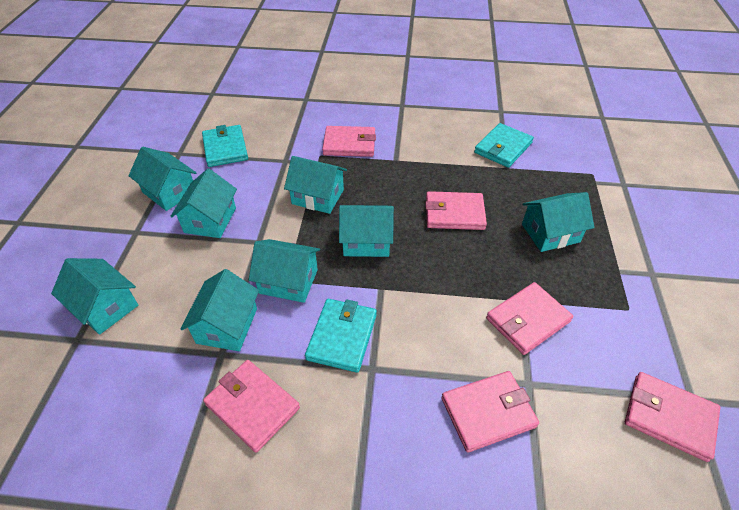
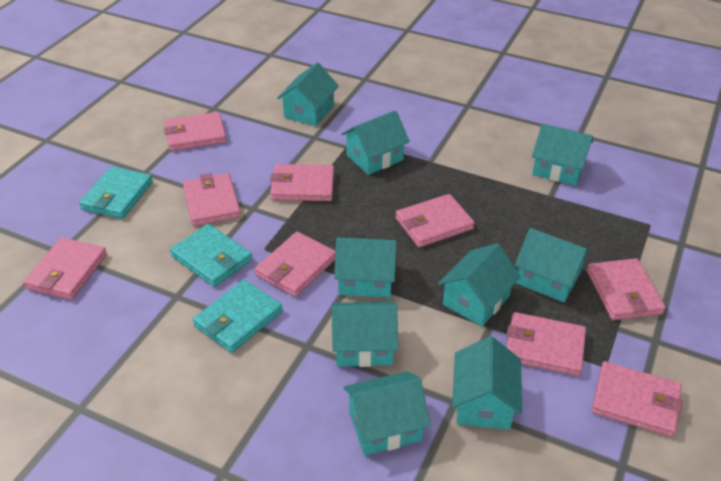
pink wallet: [203,360,300,453] [322,126,376,157] [425,191,487,230] [441,371,539,453] [486,282,573,355] [625,372,720,462] = 6 -> [24,237,107,300] [164,112,227,151] [183,173,241,226] [255,232,336,297] [270,164,334,201] [396,194,474,247] [506,312,586,376] [587,258,666,320] [592,361,683,437] = 9
turquoise house: [51,258,138,335] [129,147,196,211] [170,169,237,238] [181,269,259,351] [249,239,320,303] [284,156,347,214] [339,205,394,257] [522,192,594,252] = 8 -> [277,62,339,126] [331,301,398,367] [334,237,397,298] [341,110,410,175] [343,371,431,456] [438,243,521,327] [452,336,522,430] [515,228,591,302] [532,124,593,186] = 9

